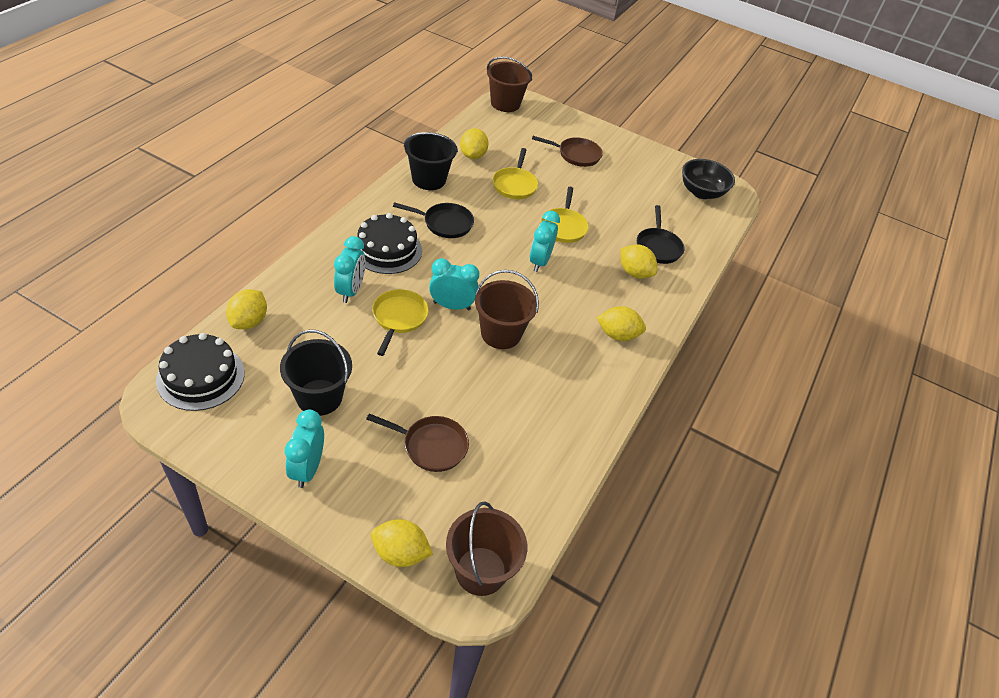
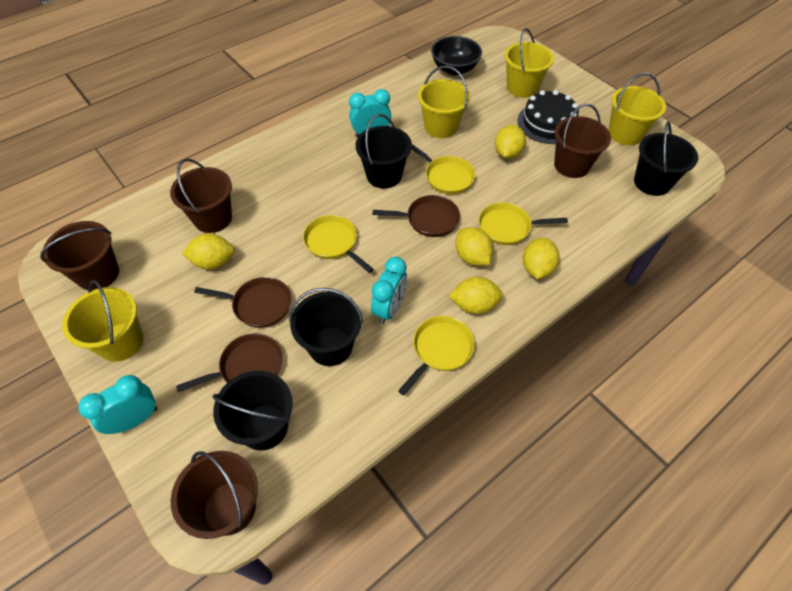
black bucket: [280,330,352,416] [404,132,458,190] = 2 -> [212,371,293,451] [289,288,363,366] [355,114,412,188] [634,121,698,196] = 4
black cake: [156,333,245,411] [358,213,422,274] = 2 -> [517,90,579,144] = 1
black pan: [393,202,474,238] [637,205,685,264] = 2 -> none = 0
brown bucket: [446,501,527,596] [475,270,539,349] [487,56,532,112] = 3 -> [40,221,119,290] [170,158,232,233] [171,451,258,539] [554,104,611,178] = 4
brown pan: [366,414,469,472] [532,136,603,167] = 2 -> [176,333,283,392] [194,277,291,328] [373,195,460,237] = 3
turquoise clock: [285,410,324,488] [334,236,365,303] [429,258,479,310] [530,211,560,272] = 4 -> [78,375,157,434] [349,89,391,137] [371,257,407,324] = 3
yellow bucket: none = 0 -> [62,280,144,362] [418,66,470,138] [505,28,554,98] [609,72,666,145] = 4
yellow pan: [372,289,429,356] [492,148,538,199] [541,187,589,243] = 3 -> [303,215,374,273] [398,316,475,396] [412,144,475,194] [479,202,568,245] = 4

